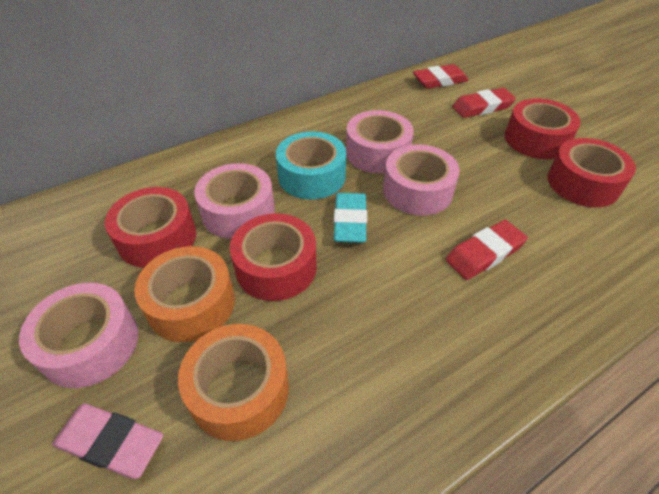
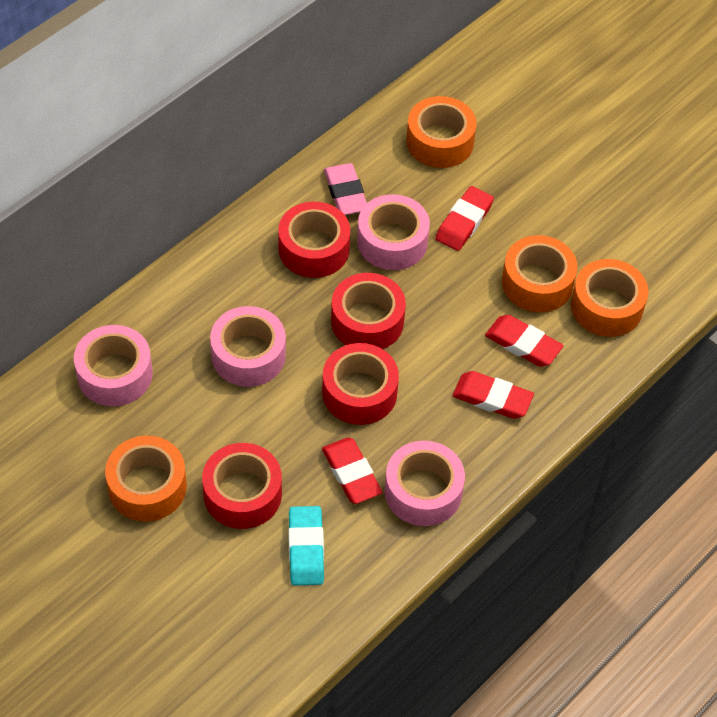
orange tape: [135,246,235,342] [178,324,289,441] = 2 -> [105,436,187,522] [406,96,476,168] [502,235,578,313] [571,259,649,337] = 4
red eraser: [413,64,468,89] [446,220,528,280] [452,88,516,118] = 3 -> [322,437,382,504] [435,186,494,251] [452,371,534,419] [485,315,563,367] = 4
turquoise tape: [276,131,346,199] = 1 -> none = 0

